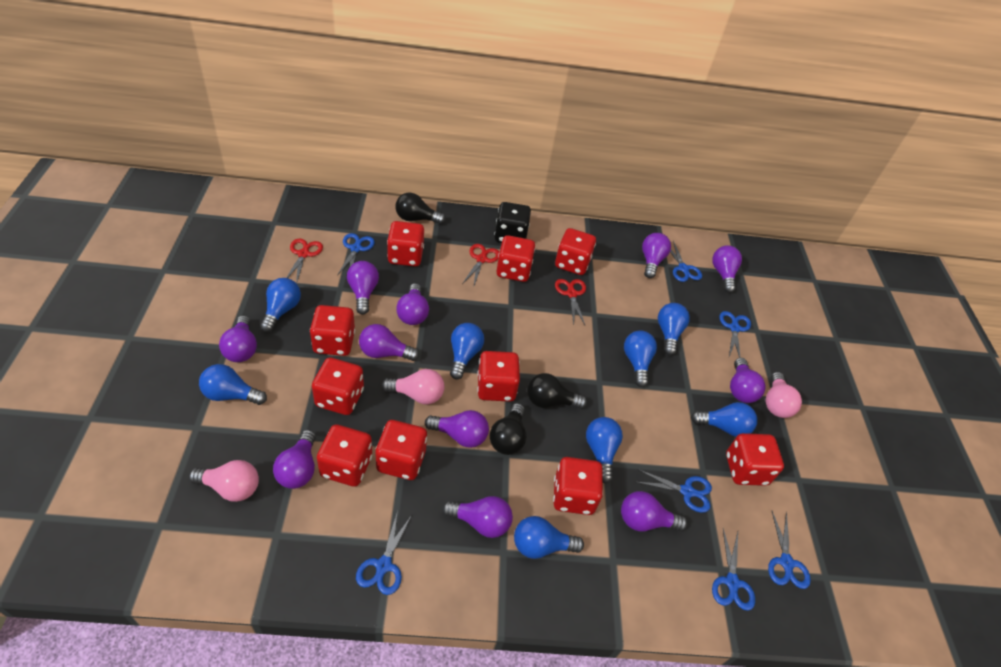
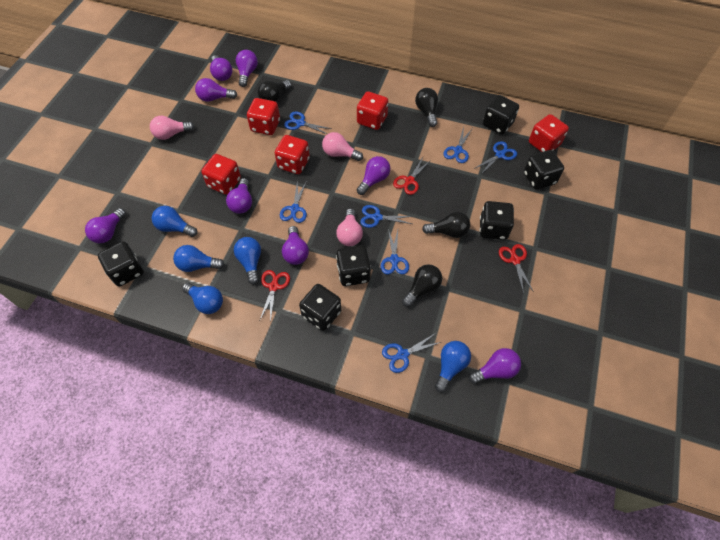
black dice: [494,202,531,243] = 1 -> [98,241,144,287] [299,284,341,331] [336,245,371,286] [480,201,514,240] [483,95,519,135] [524,150,564,190] = 6
black light bulb: [395,193,446,224] [490,403,527,455] [527,373,587,409] = 3 -> [258,80,291,102] [402,264,442,307] [415,88,438,127] [422,212,470,238] = 4
blue light bulb: [199,364,267,405] [260,278,301,332] [450,323,484,379] [514,516,584,559] [586,417,623,484] [624,331,657,387] [658,303,690,355] [691,402,757,437] = 8 -> [151,206,198,237] [173,245,225,272] [182,283,223,314] [234,237,261,284] [435,341,471,392] = 5
purple light bulb: [219,316,257,362] [273,430,316,489] [347,261,379,315] [359,324,419,361] [396,283,429,325] [425,410,489,448] [442,496,513,538] [621,491,687,532] [642,233,671,278] [712,245,742,293] [730,358,765,403] = 11 -> [85,208,126,243] [195,78,237,102] [210,55,232,81] [226,178,252,214] [236,50,258,87] [282,226,309,265] [357,156,390,195] [469,348,521,384] = 8
red dice: [310,305,355,356] [312,357,364,415] [317,425,372,487] [375,420,427,480] [387,221,424,267] [477,351,520,402] [496,235,535,282] [553,457,603,515] [555,228,596,275] [726,433,784,486] = 10 -> [201,154,241,195] [247,98,280,135] [275,135,310,174] [357,91,388,130] [529,114,569,152] = 5

